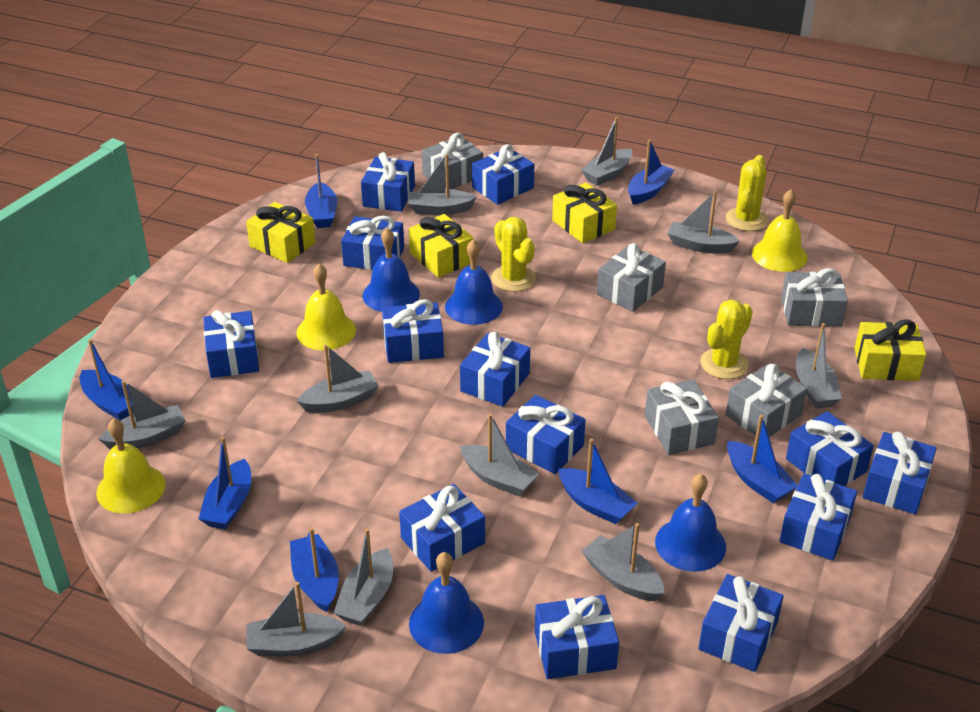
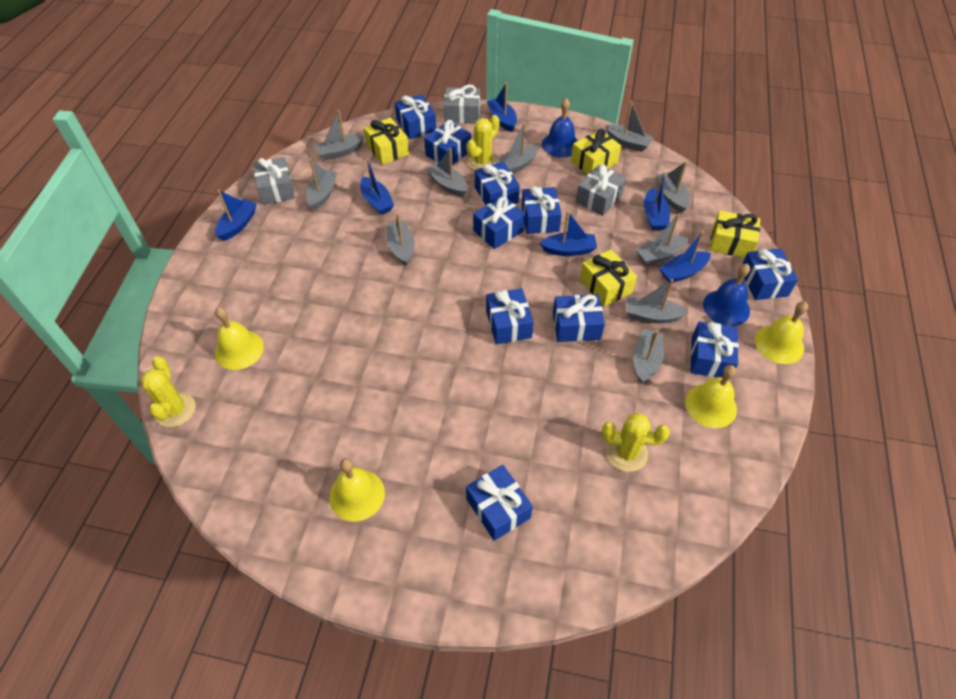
blue bell: [363,228,420,312] [409,552,484,654] [445,239,503,325] [655,474,726,572] = 4 -> [542,98,578,158] [703,264,750,326] = 2
blue boat: [80,339,134,420] [199,437,251,529] [290,527,339,612] [305,154,337,228] [558,439,637,524] [628,140,674,205] [727,415,798,503] = 7 -> [215,190,257,241] [360,158,394,215] [486,83,517,132] [540,211,597,256] [644,172,670,230] [659,231,711,283] = 6
blue gift: [203,310,259,378] [341,216,404,270] [361,152,415,212] [382,299,444,363] [399,484,485,572] [460,332,530,407] [472,144,535,205] [506,395,586,474] [535,595,619,679] [698,574,784,672] [779,473,857,561] [786,411,874,486] [863,431,937,515] = 13 -> [395,95,436,139] [424,120,471,165] [466,465,533,541] [473,196,525,249] [475,162,520,205] [486,288,534,344] [522,186,562,234] [553,294,605,342] [690,321,739,378] [742,248,798,300] = 10
grey gift: [422,132,483,189] [597,243,666,312] [645,379,719,455] [726,364,807,437] [781,268,848,327] = 5 -> [253,157,295,205] [444,85,480,124] [576,165,626,216] = 3
yellow bell: [96,418,166,514] [296,264,356,350] [752,190,808,272] = 3 -> [215,307,264,370] [329,458,385,521] [685,365,737,428] [755,301,808,364] = 4

